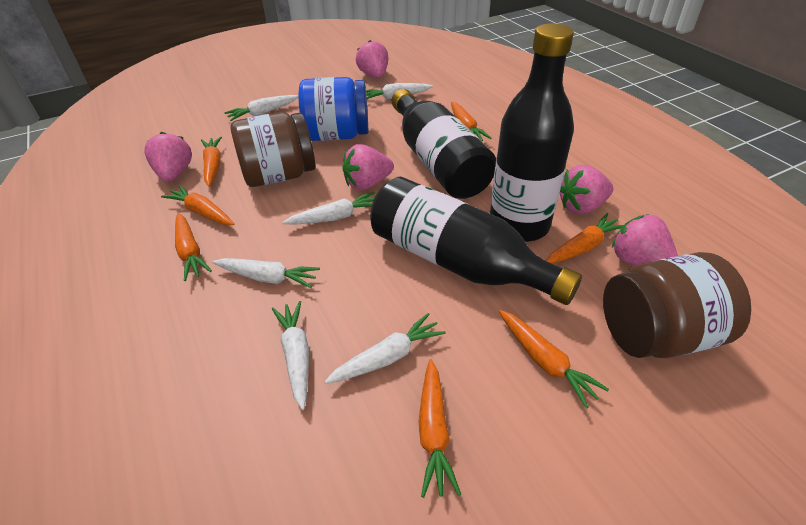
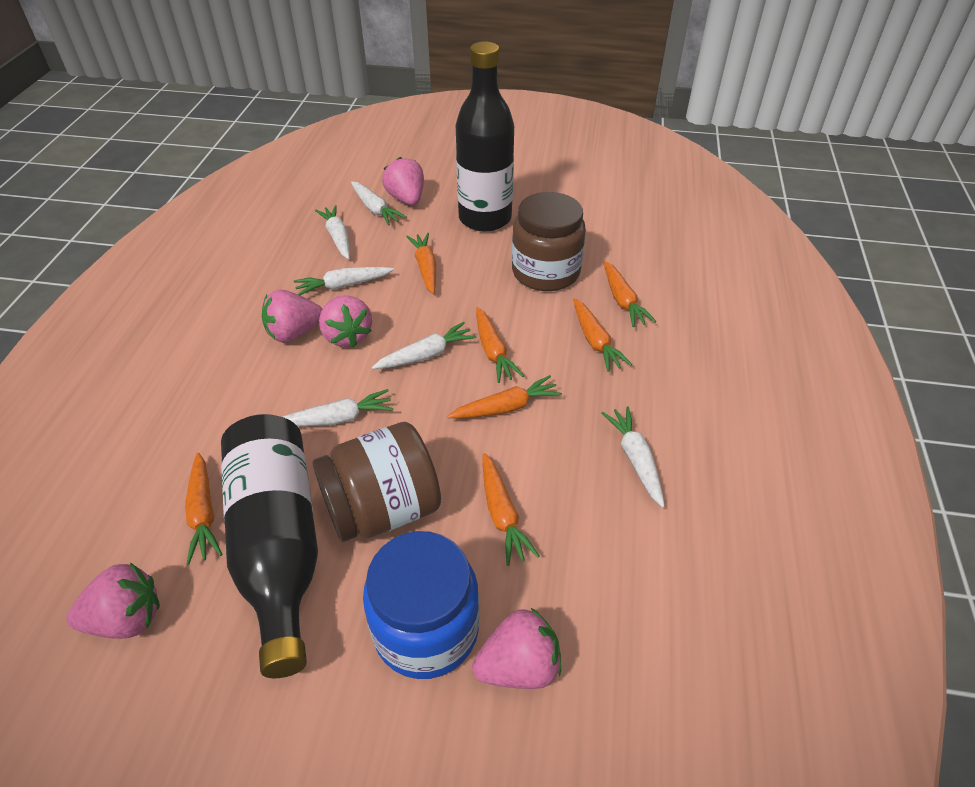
black bottle: [370,177,582,305] [392,89,496,199] [490,23,574,242] = 3 -> [221,414,318,678] [456,41,514,232] = 2

